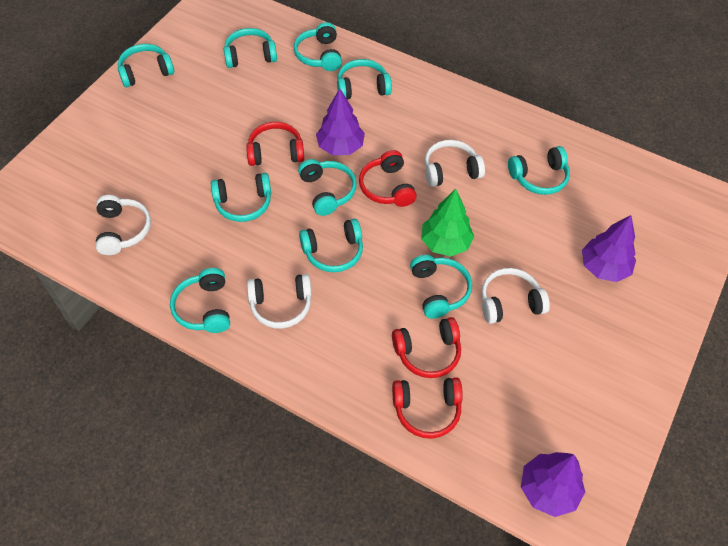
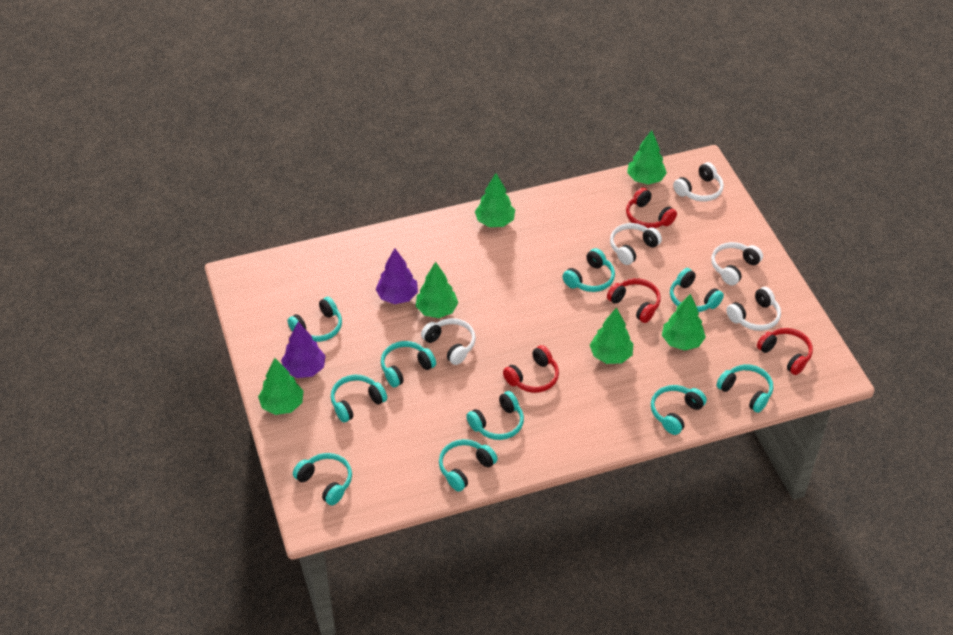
green tree: [421,189,474,257] = 1 -> [258,358,304,415] [416,262,458,318] [475,173,515,227] [590,307,634,364] [627,130,667,184] [662,294,706,351] = 6
purple tree: [316,88,365,155] [521,452,585,517] [582,215,636,282] = 3 -> [281,322,326,378] [375,248,418,304] = 2
white headphones: [95,195,151,255] [247,274,312,329] [424,140,485,187] [481,268,550,324] = 4 -> [421,318,476,365] [610,223,662,265] [673,162,724,202] [711,242,763,286] [726,287,781,331] = 5

